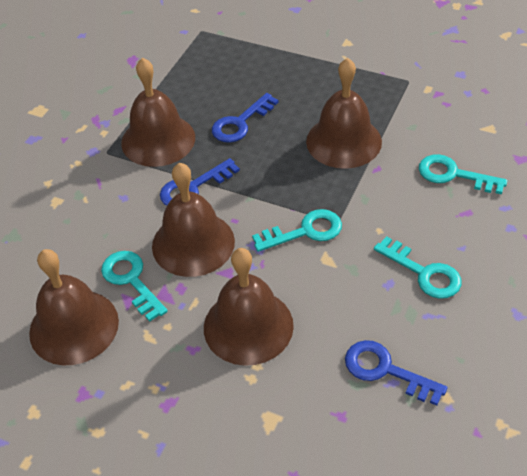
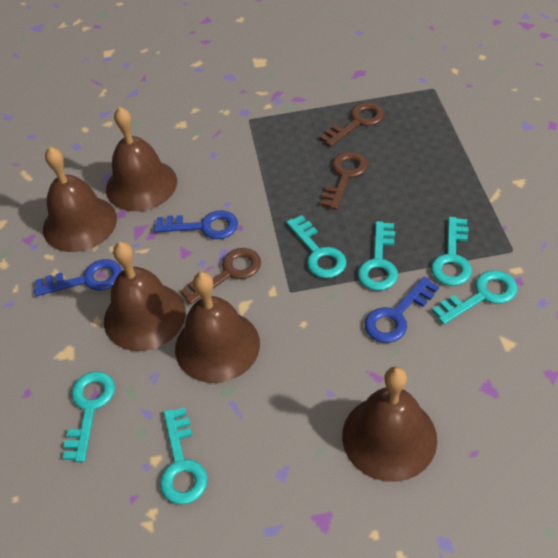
brown key: none = 0 -> [180,248,261,305] [320,102,384,147] [321,152,368,210] = 3
turquoise key: [101,251,168,322] [252,209,342,252] [374,236,462,299] [419,154,507,194] = 4 -> [63,371,115,462] [160,407,208,504] [286,215,346,278] [358,221,398,291] [431,217,472,286] [432,270,517,325] = 6

